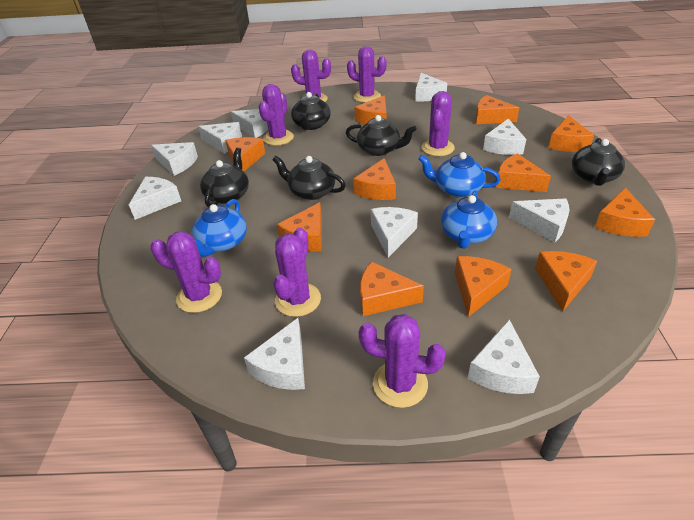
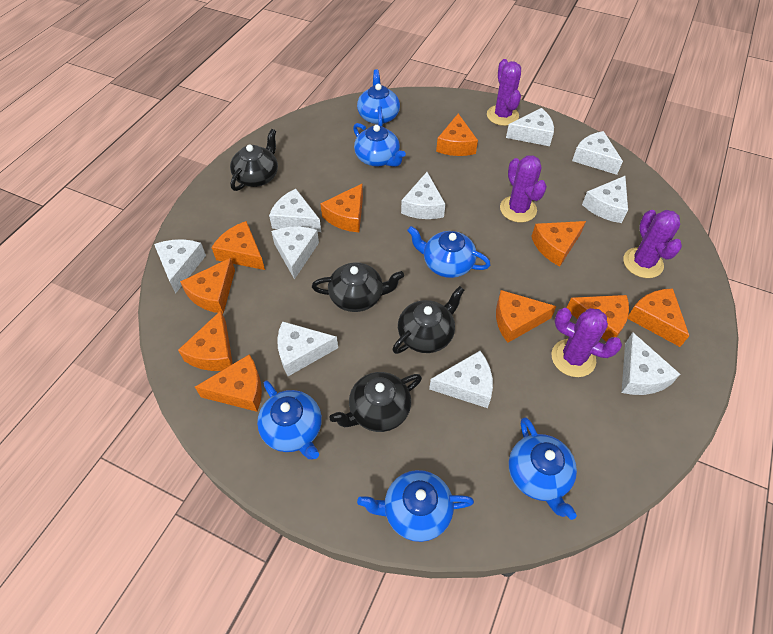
black teapot: [200,148,249,207] [273,156,346,200] [291,92,331,130] [346,115,417,156] [572,138,625,186] = 5 -> [230,129,278,191] [312,262,404,312] [329,372,422,432] [392,286,464,354] = 4
blue teapot: [192,199,247,257] [419,152,501,197] [441,190,497,249] = 3 -> [257,380,322,459] [353,123,406,167] [357,69,400,126] [357,470,474,542] [407,226,491,278] [509,417,577,520] = 6
orange cheese: [225,137,265,171] [277,202,322,251] [353,158,396,200] [354,95,387,125] [360,261,424,316] [455,256,512,317] [475,95,519,124] [496,153,551,192] [535,251,597,312] [548,115,594,152] [594,188,655,237] = 11 -> [178,311,233,371] [180,258,235,313] [195,354,262,412] [211,221,265,270] [320,184,363,232] [436,113,478,156] [496,290,556,343] [531,221,586,266] [567,295,629,342] [627,288,689,347] = 10
purple cactus: [151,231,222,313] [259,84,294,146] [273,227,321,317] [291,50,331,102] [347,46,387,103] [359,314,446,408] [421,91,455,156] = 7 -> [487,59,521,126] [500,155,547,222] [552,308,622,377] [623,210,682,278] = 4

